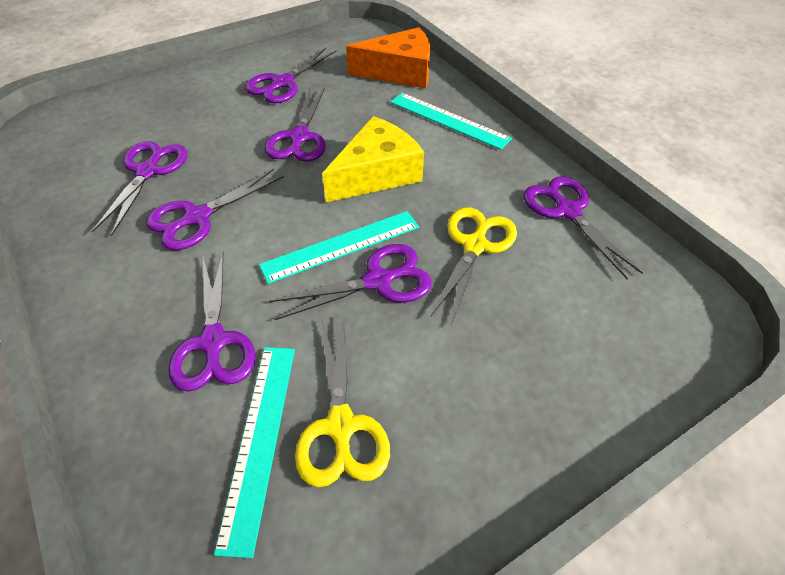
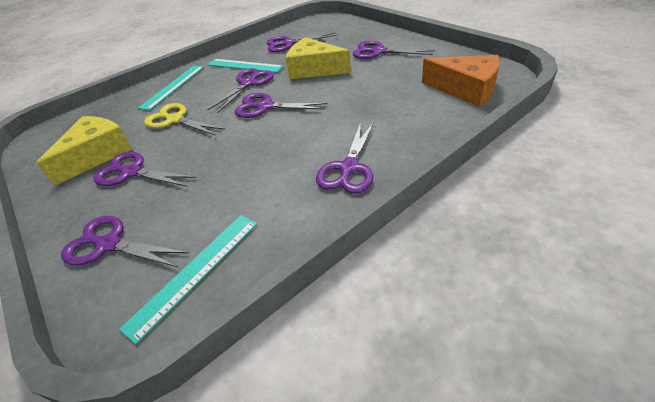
yellow cheese: [322,116,424,202] = 1 -> [37,116,133,185] [286,37,351,79] = 2
yellow scissors: [295,317,390,488] [430,207,517,325] = 2 -> [144,103,225,136] = 1

